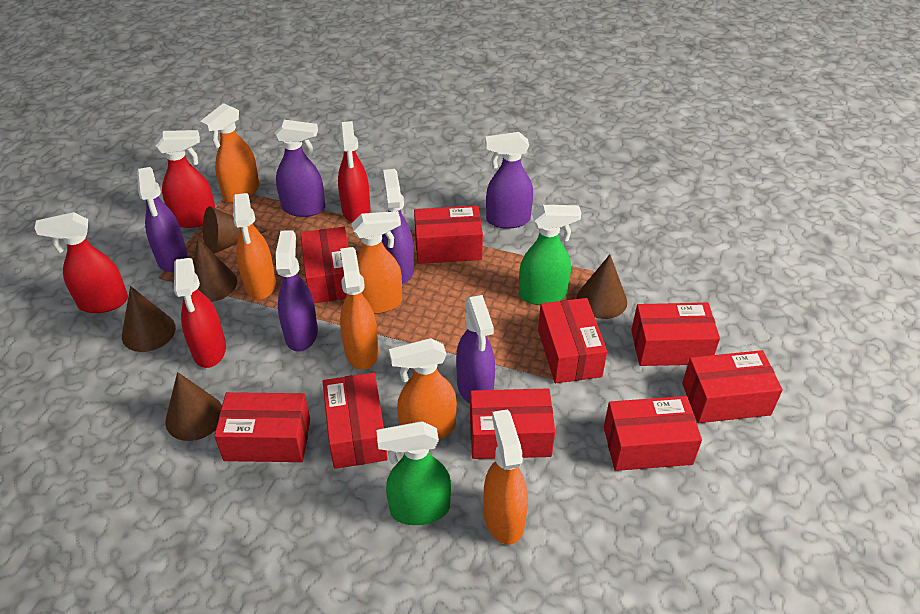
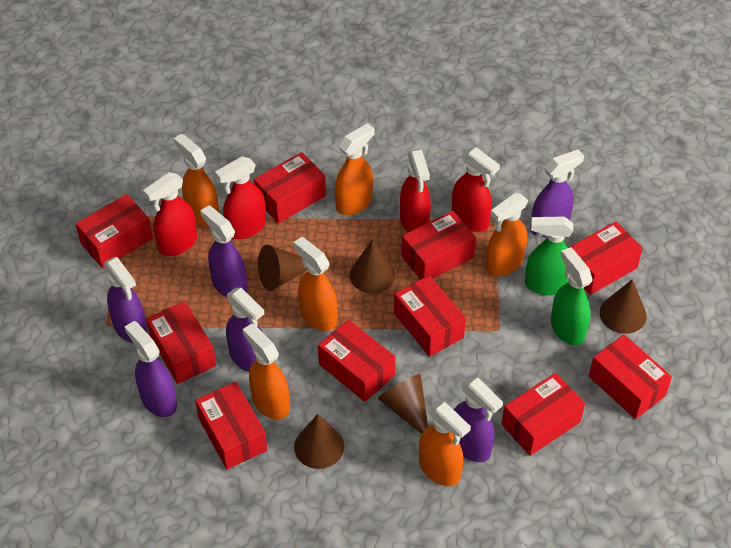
red box: [214,392,310,462] [300,227,349,303] [322,373,388,469] [414,206,483,264] [470,388,555,459] [538,298,607,383] [604,396,702,471] [631,303,720,366] [682,350,783,423] = 9 -> [76,194,153,268] [146,301,216,384] [195,382,267,469] [254,152,326,223] [318,319,395,402] [394,275,466,357] [401,211,476,280] [502,373,585,456] [568,221,643,295] [589,335,672,419] = 10

